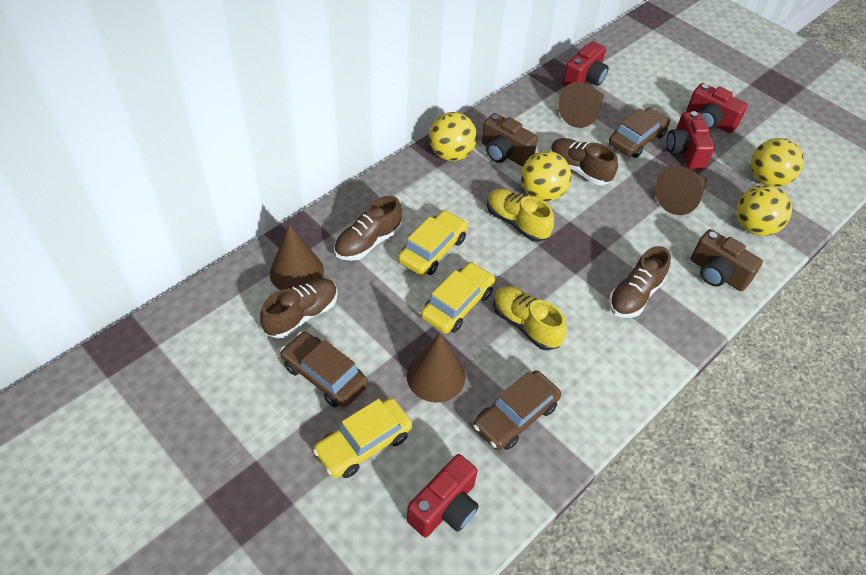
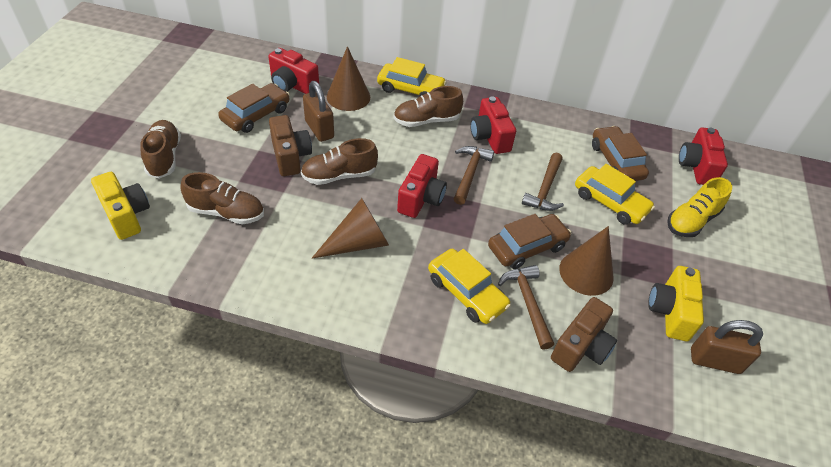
brown cone: [270,224,324,290] [407,333,465,403] [558,82,604,128] [655,166,707,215] = 4 -> [312,198,389,258] [327,46,370,111] [559,226,614,296] = 3
brown hammer: none = 0 -> [454,146,494,205] [498,265,554,350] [522,152,564,211] = 3
brown padlock: none = 0 -> [303,81,334,142] [691,320,763,374] = 2
yellow ball: [429,112,477,161] [521,151,571,202] [737,185,792,236] [751,138,804,187] = 4 -> none = 0
yellow camera: none = 0 -> [91,172,150,240] [648,266,704,341] = 2
yellow shoe: [487,188,554,242] [493,286,567,350] = 2 -> [667,177,732,237] = 1

